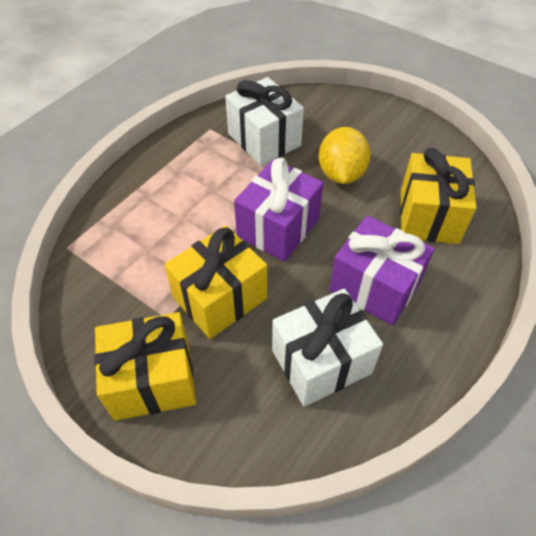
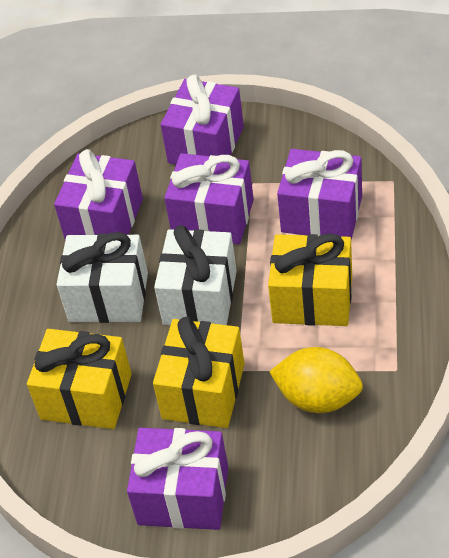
purple gift: [234,158,323,262] [329,215,434,326] = 2 -> [54,149,143,240] [127,428,228,530] [161,74,244,165] [164,153,254,244] [277,149,362,240] = 5

